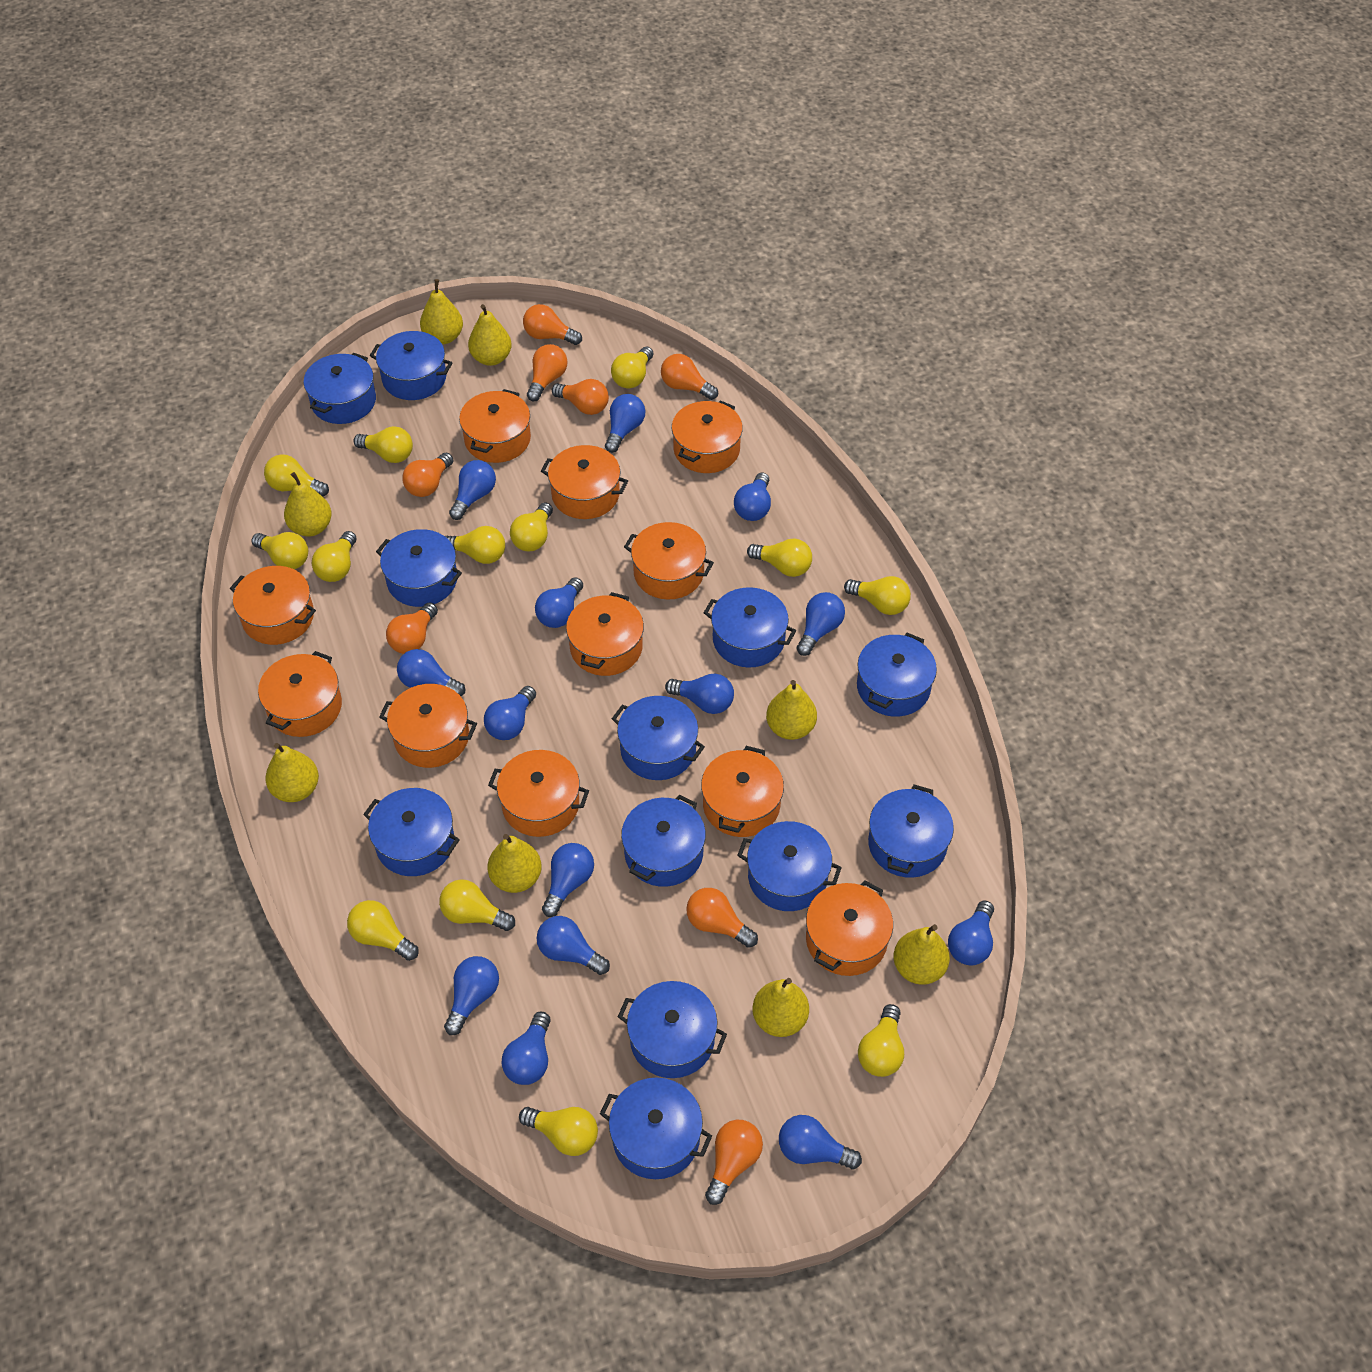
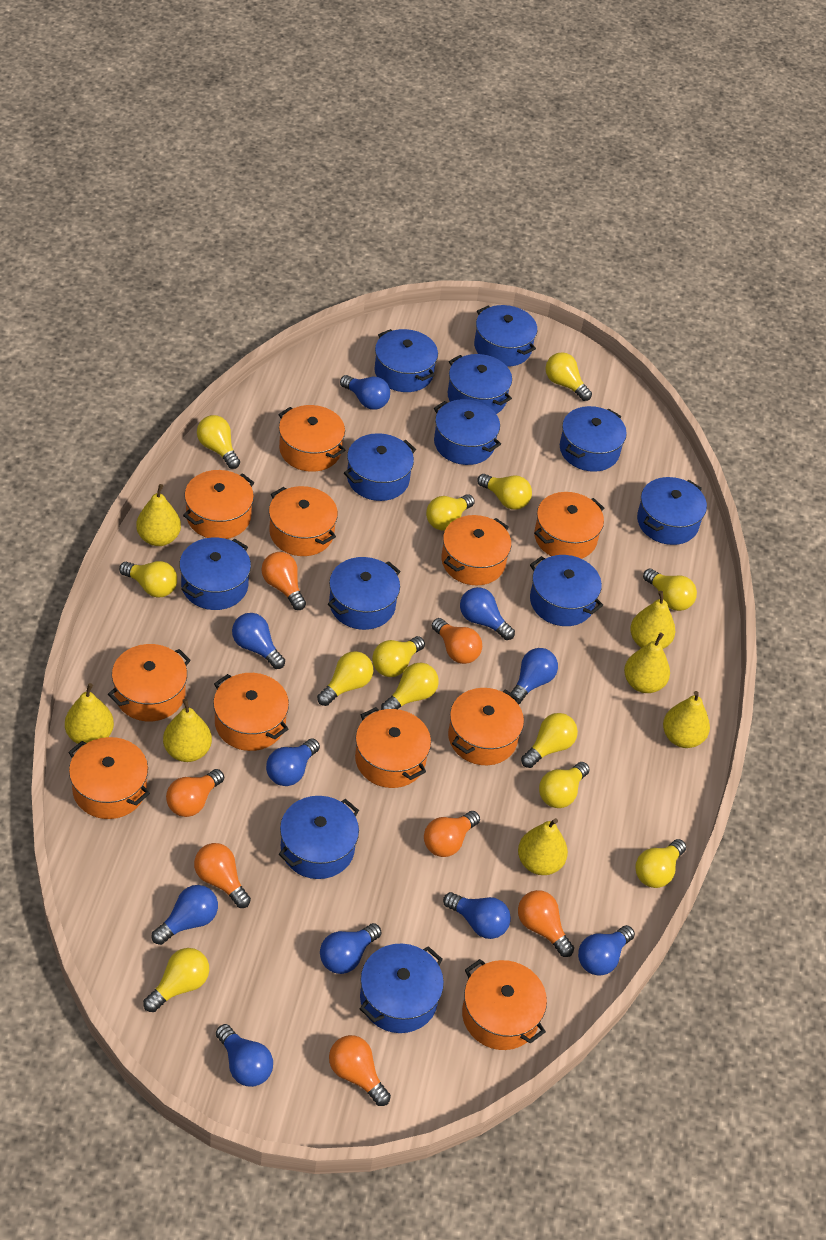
blue light bulb: [397,649,465,696] [444,956,499,1035] [449,460,496,520] [484,686,536,740] [502,1012,551,1085] [535,577,583,628] [537,916,610,975] [542,843,594,917] [605,394,645,453] [665,674,734,714] [734,472,771,521] [779,1115,862,1169] [796,592,845,656] [948,901,994,965] = 14 -> [152,885,218,945] [216,1024,273,1087] [232,613,285,669] [266,738,320,786] [320,923,382,974] [340,375,390,410] [443,892,511,939] [460,587,515,640] [511,648,558,705] [578,925,635,976] = 10
orange light bulb: [386,602,438,654] [402,452,453,497] [523,304,582,345] [527,344,567,401] [552,379,609,415] [661,354,718,400] [686,888,758,948] [705,1120,763,1205] = 8 -> [166,769,224,817] [194,843,251,908] [261,552,306,610] [329,1035,391,1106] [424,811,480,857] [432,618,482,664] [518,890,574,957] = 7
yellow pear: [265,743,319,802] [284,472,332,536] [420,279,463,344] [468,304,512,366] [488,834,542,893] [753,978,809,1037] [766,680,817,740] [893,924,950,985] = 8 -> [65,683,114,746] [136,484,181,546] [163,699,212,762] [518,818,568,875] [624,632,670,693] [630,591,675,649] [663,691,710,748] = 7

